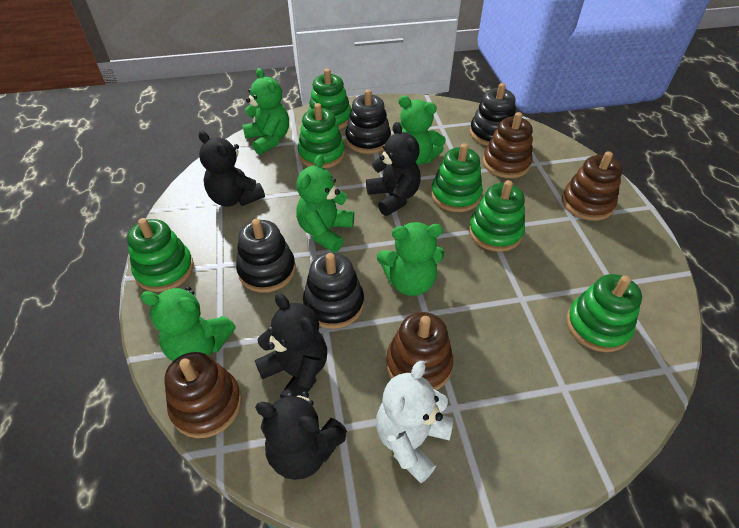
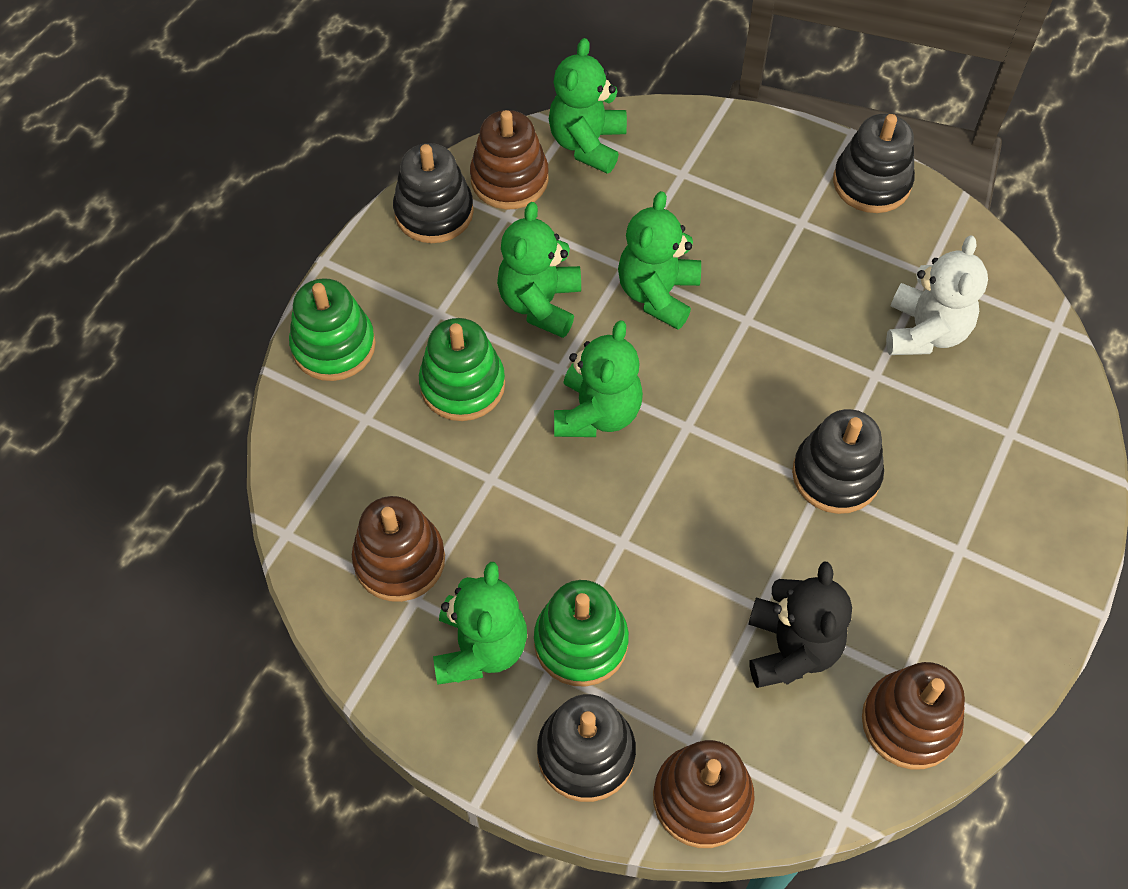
black teddy bear: [199,131,265,207] [255,294,327,399] [255,391,347,480] [366,122,421,216] = 4 -> [748,562,852,688] = 1
green stacking toy: [127,218,194,292] [298,103,345,169] [308,69,351,130] [431,143,483,212] [469,180,525,252] [566,274,642,352] = 6 -> [289,278,376,381] [419,318,505,421] [534,580,629,686] = 3

